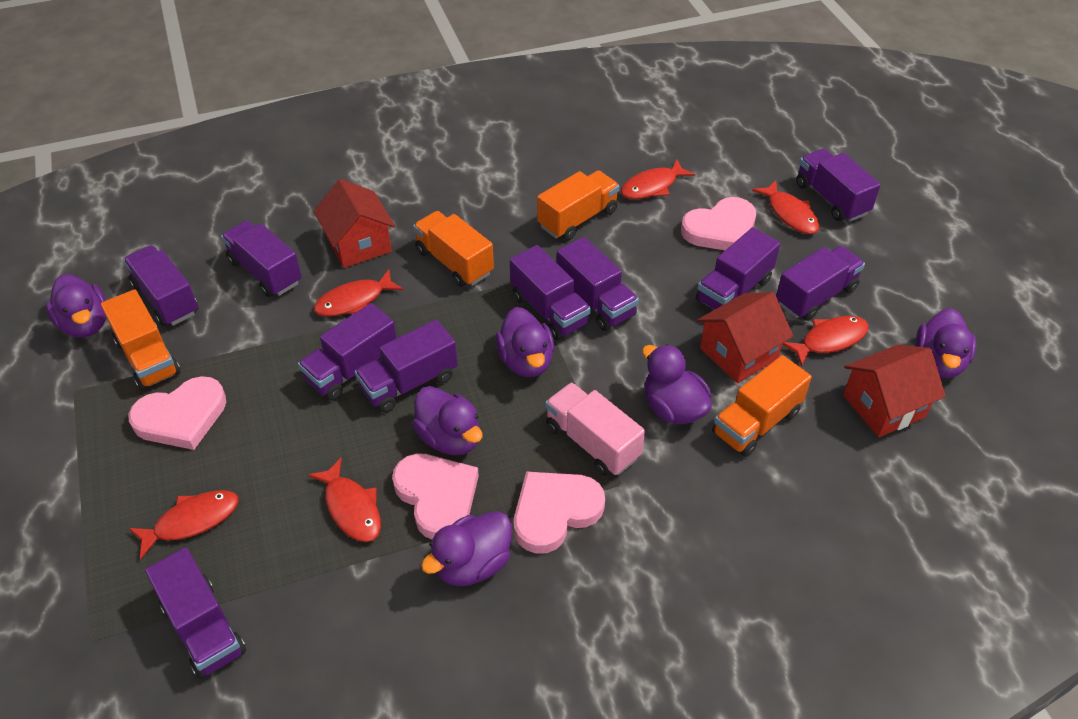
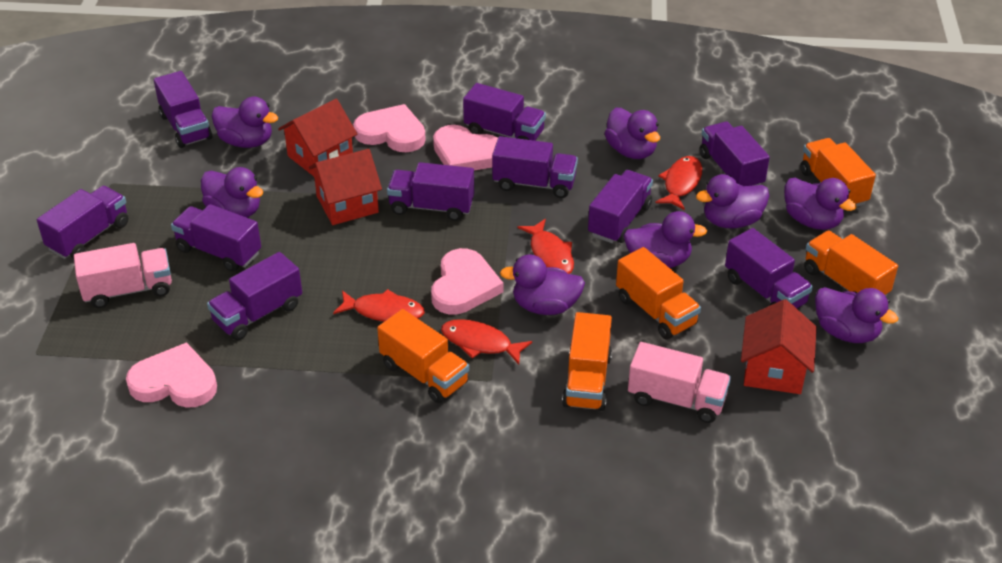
orange truck: [101,289,181,390] [413,211,494,287] [537,170,619,241] [712,355,812,457] = 4 -> [377,309,469,403] [562,312,612,411] [616,247,701,340] [800,138,876,207] [804,231,898,297] = 5
pink truck: [545,382,645,476] = 1 -> [74,243,172,308] [628,342,731,423] = 2
purple duck: [46,274,106,337] [412,386,482,455] [421,511,512,586] [495,307,554,377] [642,345,712,424] [915,308,977,378] = 6 -> [201,167,263,218] [212,97,278,148] [500,254,585,315] [605,107,660,159] [623,211,707,268] [696,174,769,228] [785,178,857,230] [815,287,898,343] = 8
red fish: [129,490,239,560] [308,457,381,542] [313,270,404,317] [621,159,695,199] [752,180,819,234] [782,316,869,367] = 6 -> [333,289,425,322] [441,319,532,365] [518,219,574,274] [655,156,702,210] = 4

